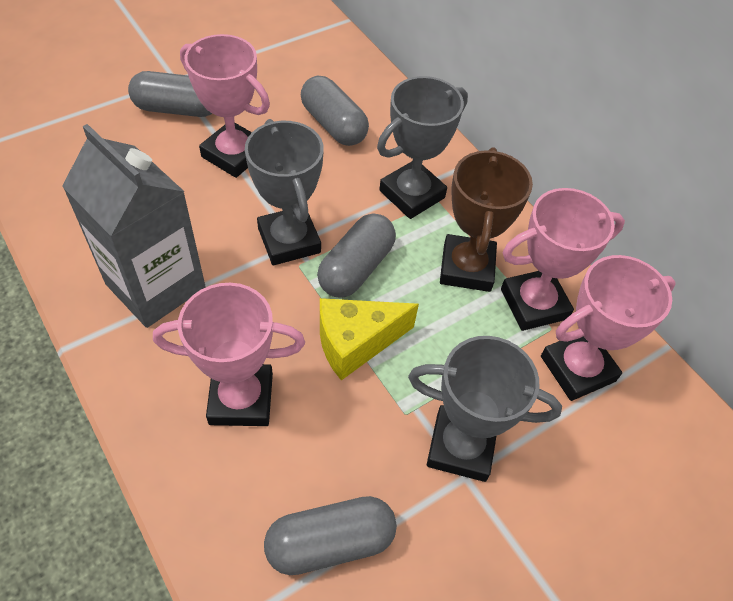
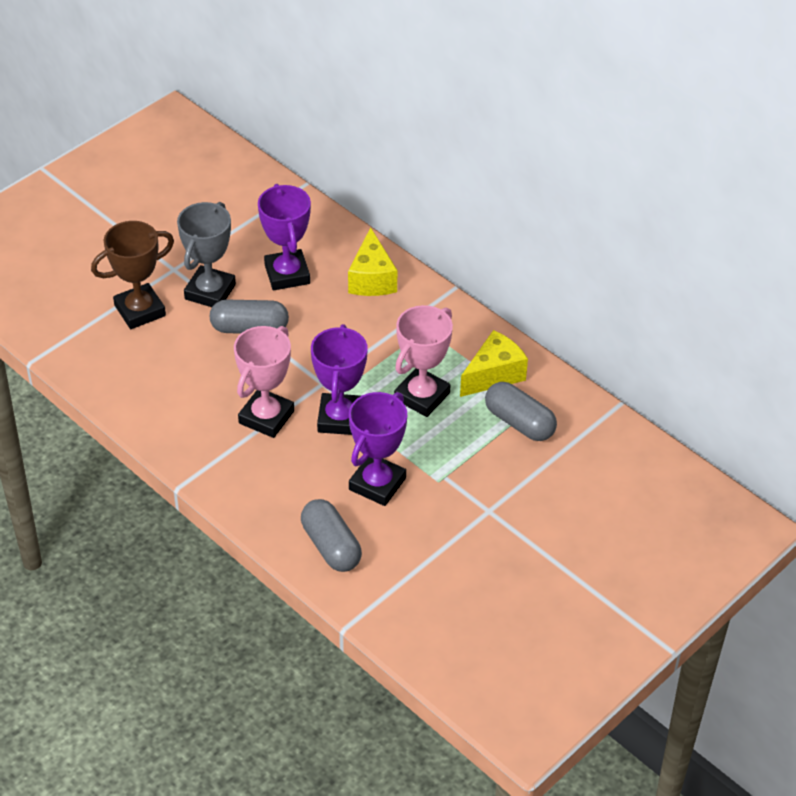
grey capsule: [128,71,212,117] [264,496,397,575] [301,76,369,146] [317,213,396,298] = 4 -> [210,300,289,334] [301,499,362,572] [485,382,557,441] = 3
grey carton: [62,124,206,328] = 1 -> none = 0
grey trophy: [245,119,324,265] [377,76,468,219] [408,336,562,482] = 3 -> [177,202,236,307] = 1
pink trophy: [153,283,305,426] [180,34,270,178] [501,188,625,331] [541,255,676,401] = 4 -> [234,326,294,438] [394,305,453,417] = 2
purple trophy: none = 0 -> [258,184,311,290] [311,324,368,435] [349,392,407,506] = 3
yellow cheese: [320,298,419,380] = 1 -> [348,227,397,296] [460,330,528,397] = 2

